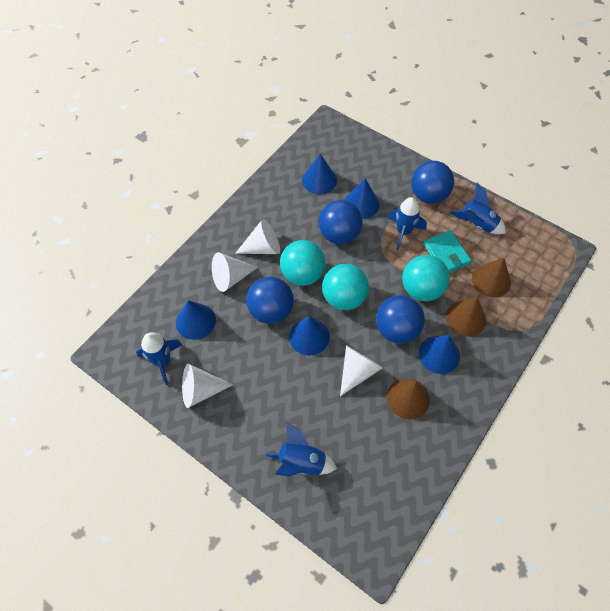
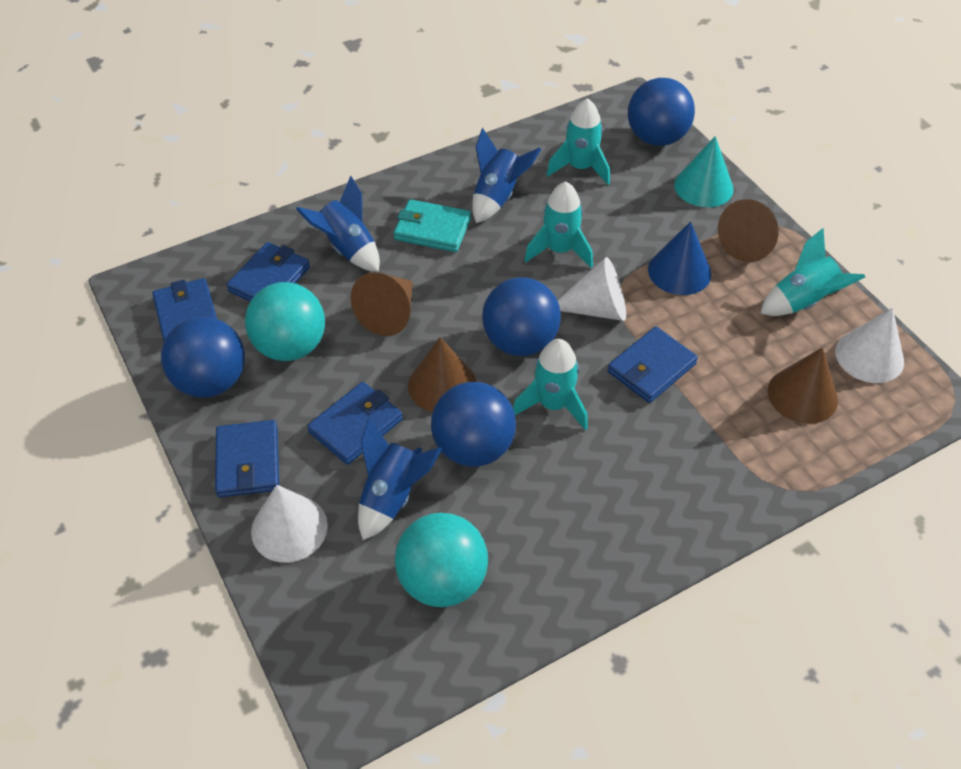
blue cone: [176,300,216,340] [289,316,330,356] [302,154,337,194] [344,179,380,219] [419,335,460,374] = 5 -> [648,222,711,295] = 1
blue rocket: [136,332,182,385] [266,423,337,477] [388,197,427,250] [450,183,506,234] = 4 -> [296,176,380,272] [358,418,442,540] [472,128,541,223] = 3
blue wallet: none = 0 -> [152,278,217,341] [215,420,279,497] [227,242,310,301] [307,382,403,465] [608,327,698,403] = 5
brown cone: [387,378,430,419] [446,297,486,337] [472,258,511,297] = 3 -> [351,272,413,336] [408,337,477,412] [718,199,779,262] [768,347,838,424] = 4
turquoise ball: [280,240,326,286] [322,264,369,310] [402,255,450,301] = 3 -> [245,282,325,361] [395,513,488,607] = 2
turquoise cone: none = 0 -> [674,136,734,207] = 1
turquoise rocket: none = 0 -> [513,339,588,430] [524,182,593,268] [546,98,610,185] [760,228,865,316] = 4
white cone: [182,364,233,408] [212,252,258,292] [235,219,280,254] [340,345,383,396] = 4 -> [251,485,328,563] [557,257,626,321] [835,308,904,383] = 3

